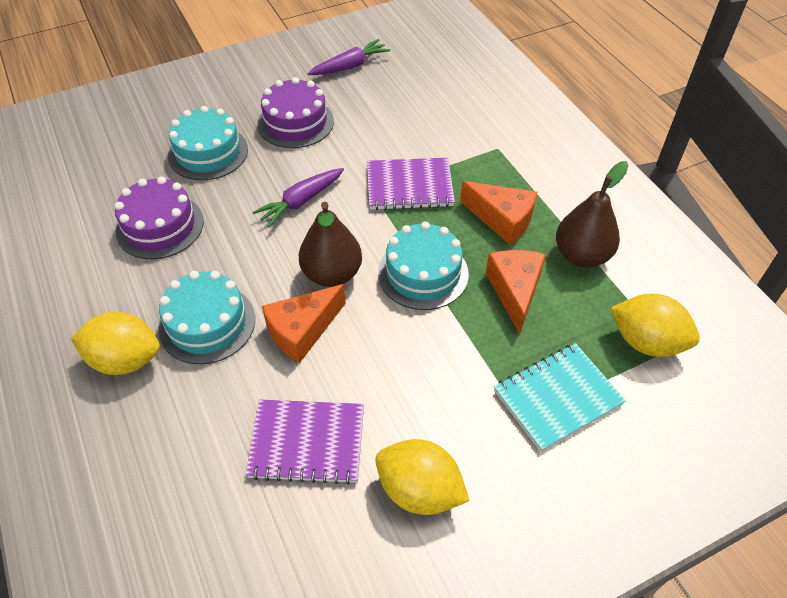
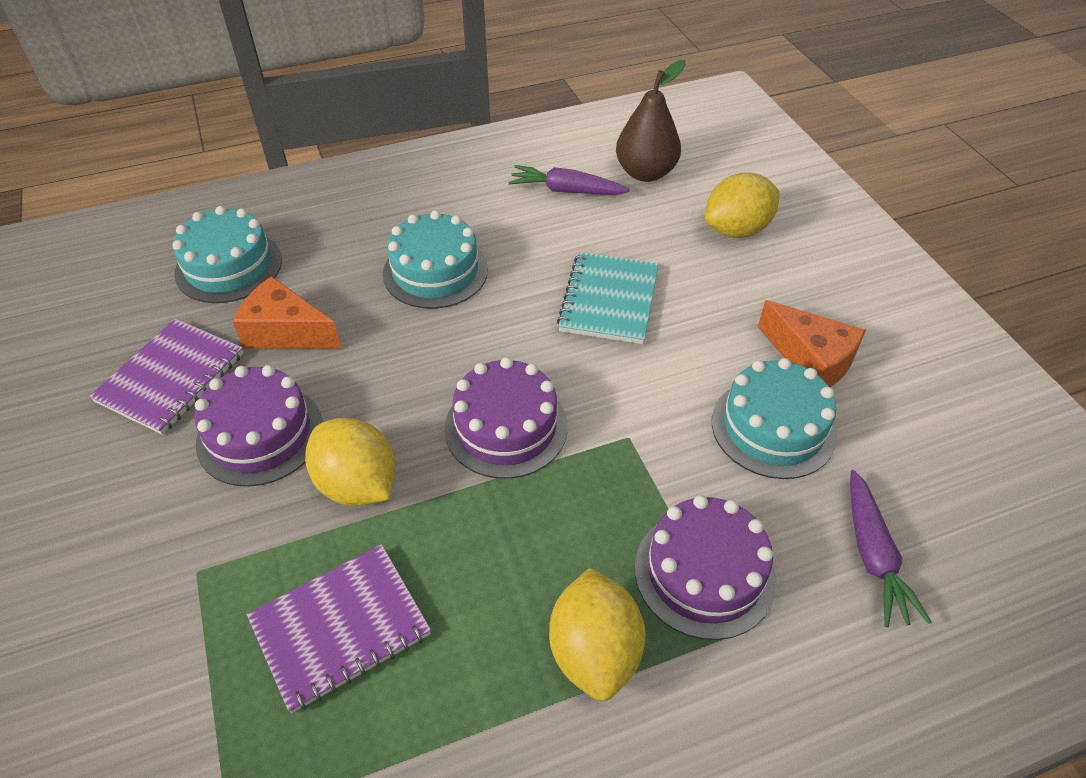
brown pear: [299,202,362,287] [556,161,628,268] = 2 -> [616,60,686,182] = 1
orange cheese: [262,284,346,363] [460,181,537,245] [486,250,546,334] = 3 -> [233,276,342,349] [758,300,866,387] = 2
purple cake: [114,177,204,259] [257,77,334,148] = 2 -> [194,365,323,487] [444,357,568,479] [635,495,776,640] = 3

